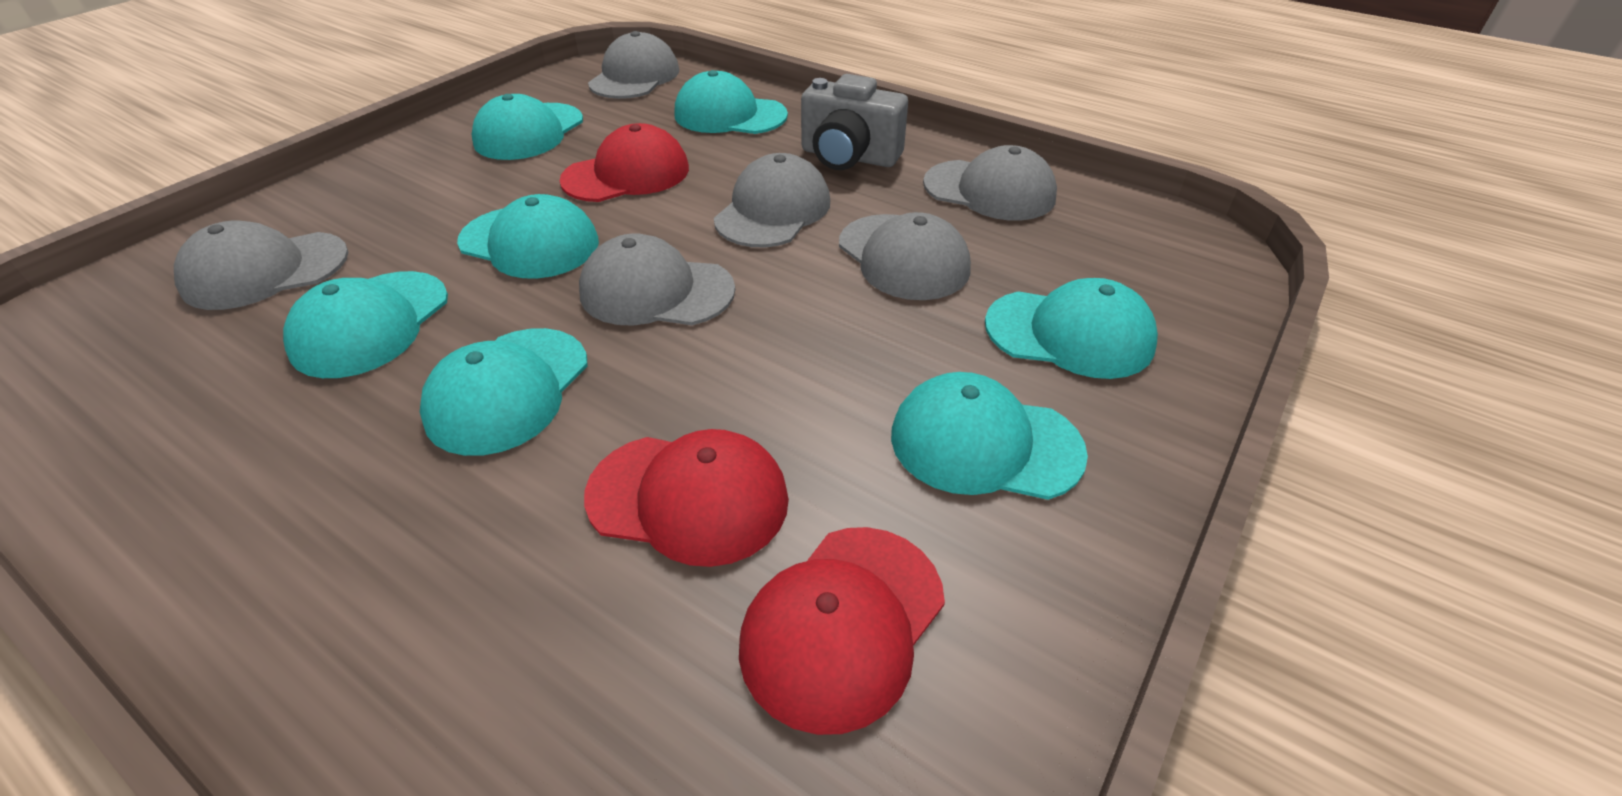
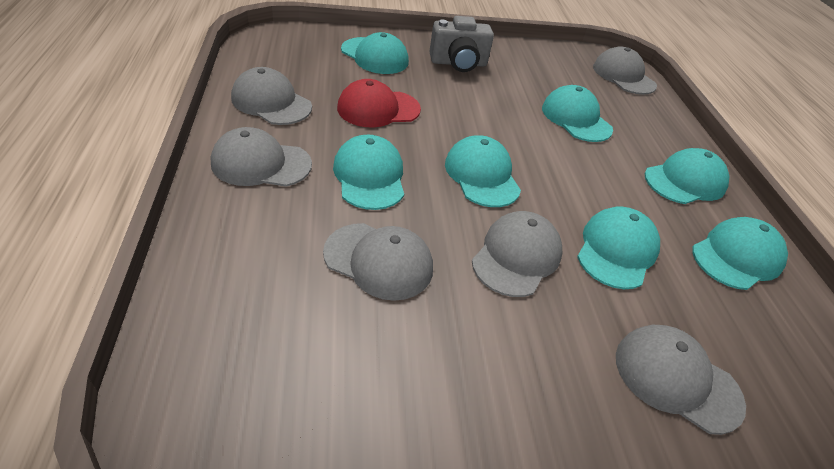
red cap: [559,123,689,202] [584,429,789,567] [739,527,945,735] = 3 -> [337,79,421,128] = 1

